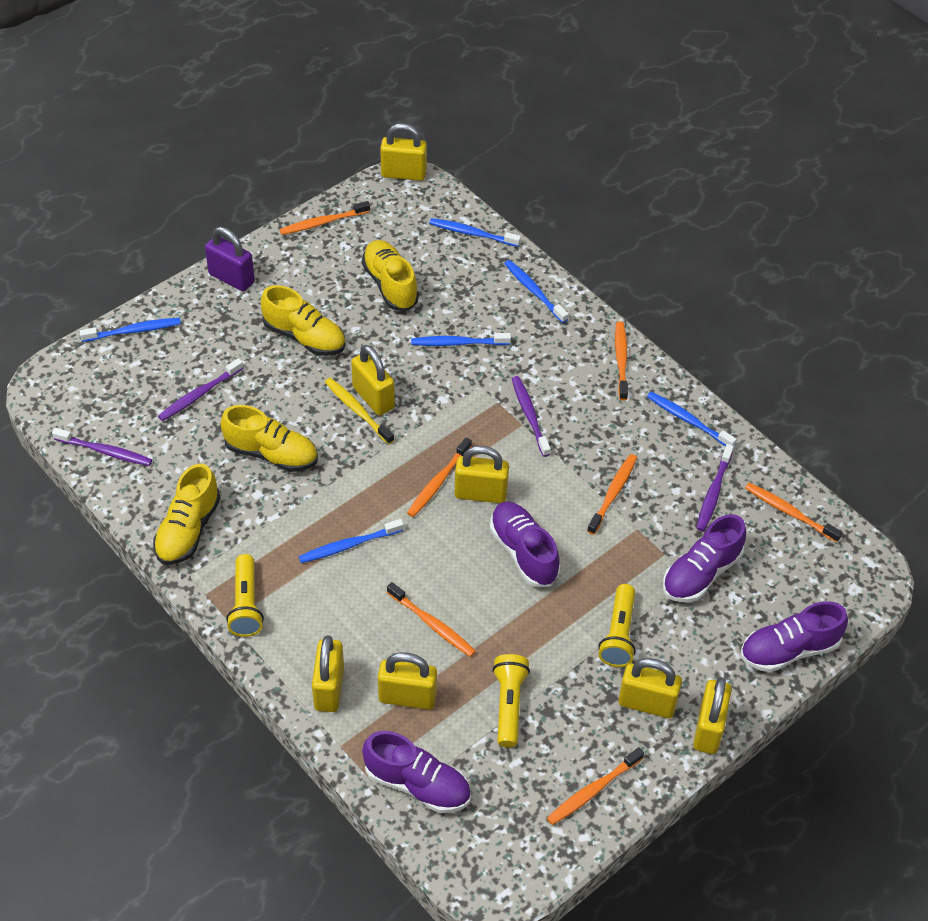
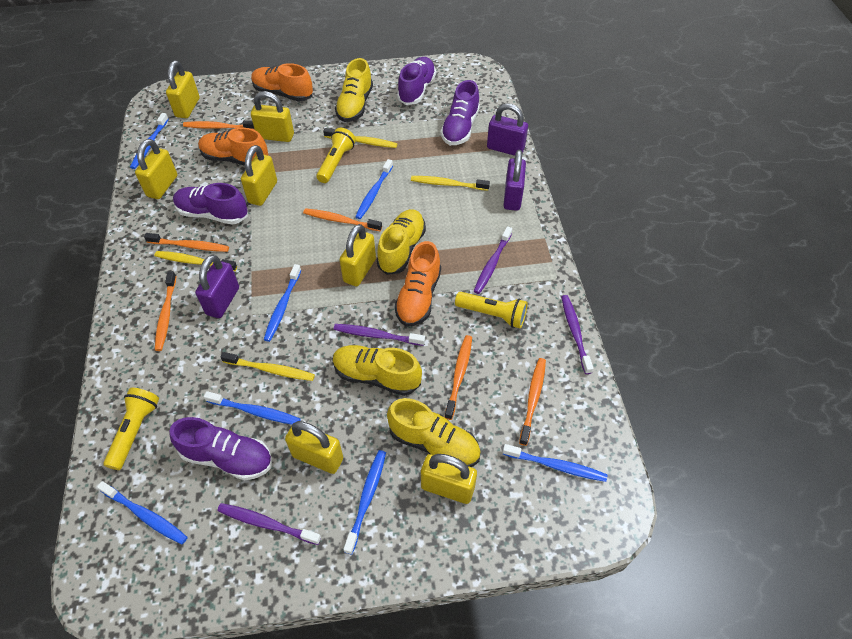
blue toothbrush: [79,318,181,342] [299,519,404,563] [411,333,511,346] [429,218,521,247] [504,260,568,323] [647,392,737,446] = 6 -> [97,481,188,545] [130,113,169,169] [204,391,301,424] [264,264,301,342] [343,450,386,555] [355,159,393,219] [503,444,607,482] = 7
orange shoe: none = 0 -> [198,128,268,166] [251,63,313,101] [394,241,441,326] = 3
orange toothbrush: [279,201,370,235] [387,582,476,657] [407,437,472,517] [547,747,644,825] [587,454,637,535] [615,321,628,400] [745,483,843,543] = 7 -> [144,233,229,252] [155,271,176,351] [183,120,255,130] [303,208,382,231] [444,335,472,420] [519,358,546,446] = 6
purple padlock: [205,227,255,291] = 1 -> [195,255,239,318] [487,103,528,156] [503,150,526,211] = 3
yellow toothbrush: [325,378,394,444] = 1 -> [154,251,237,271] [220,352,315,381] [323,128,397,148] [411,176,490,191] = 4

